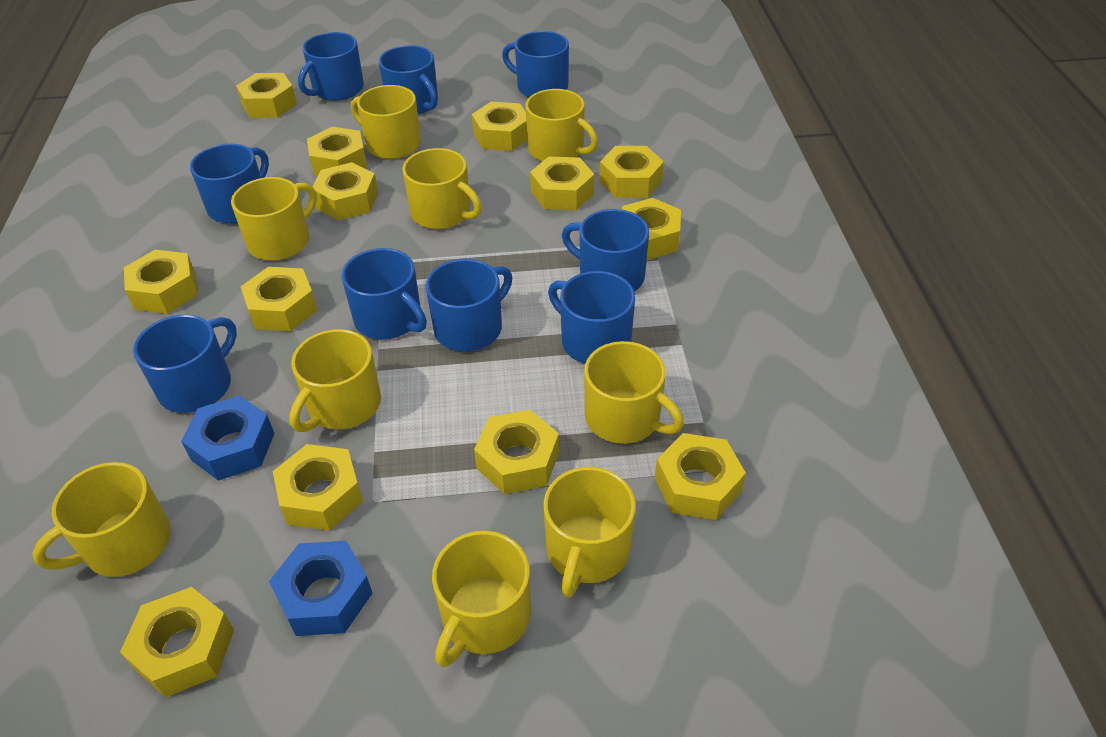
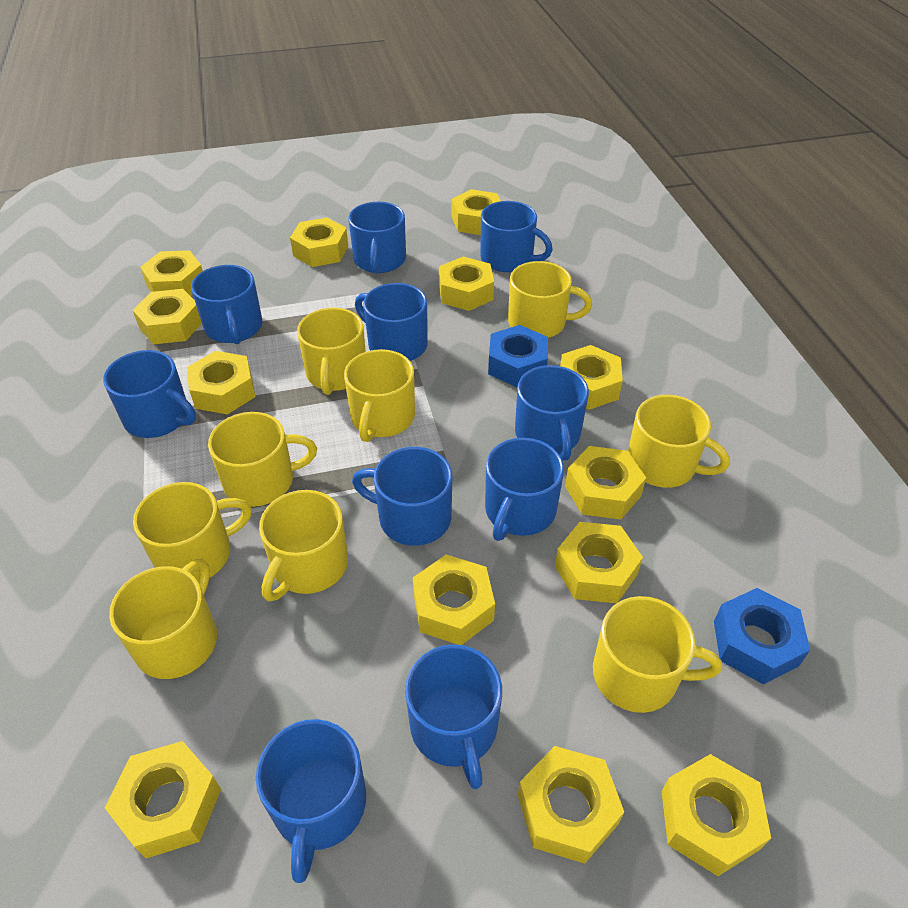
blue mug: [133,315,237,413] [190,144,269,224] [298,32,364,101] [342,248,427,339] [379,45,438,115] [426,259,512,351] [502,31,569,97] [548,271,635,364] [562,209,649,291] = 9 -> [103,350,196,438] [191,265,262,344] [256,719,366,883] [349,202,406,274] [352,447,452,546] [355,283,428,361] [405,645,502,789] [480,201,553,272] [485,438,564,541] [515,365,589,461] = 10

